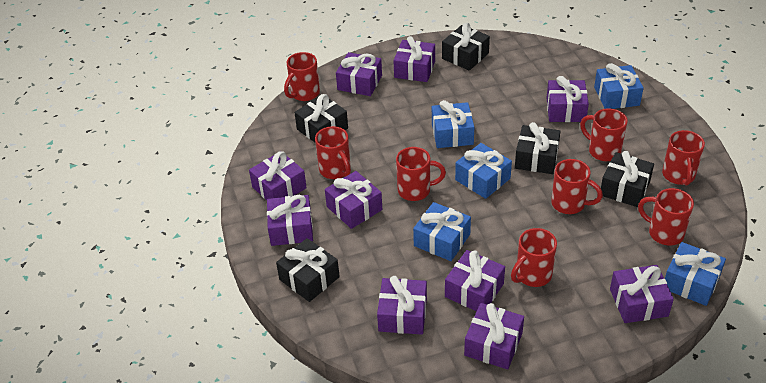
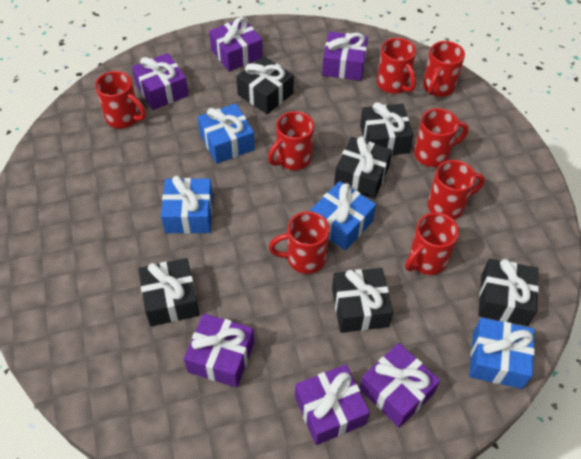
black gift: [276,238,340,302] [294,94,348,142] [442,23,490,71] [515,122,561,174] [601,151,654,207] = 5 -> [139,258,199,326] [236,56,294,114] [332,268,393,333] [334,136,392,199] [360,102,413,155] [478,259,539,326] = 6
blue gift: [413,202,471,261] [432,100,474,148] [455,143,512,199] [594,63,644,109] [665,242,726,306] = 5 -> [161,176,213,234] [198,104,255,164] [311,181,376,250] [469,318,535,389] = 4
purple gift: [249,151,307,200] [267,195,313,246] [325,171,382,229] [336,52,382,96] [377,276,427,335] [393,36,435,82] [445,250,505,311] [464,303,524,370] [546,76,589,122] [610,265,674,323] = 10 -> [132,53,189,110] [184,314,254,387] [209,17,263,71] [295,365,370,445] [322,32,368,81] [359,343,440,428] = 6

